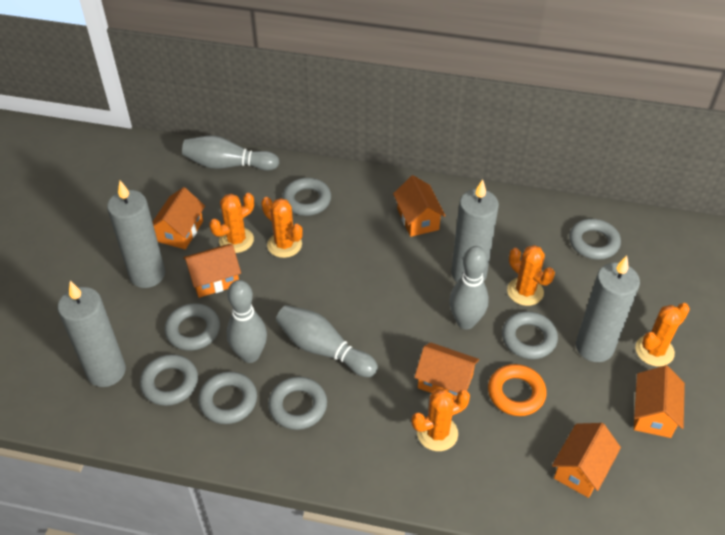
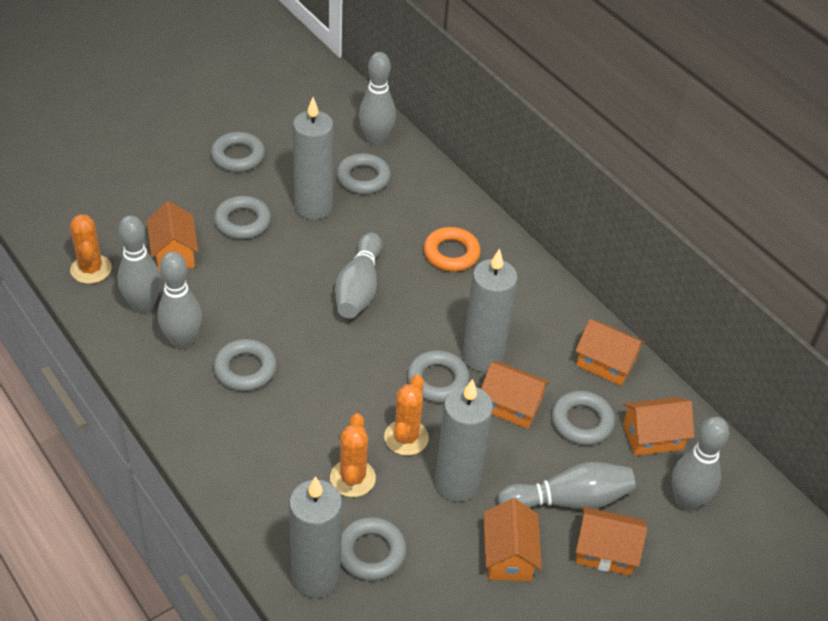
grey bowling pin: [182,136,279,171] [227,280,267,363] [276,305,378,377] [450,246,489,329] = 4 -> [118,215,161,314] [157,252,202,350] [335,232,382,318] [359,52,396,146] [497,462,636,509] [672,417,729,511] = 6
orange cactus: [209,193,254,253] [261,197,303,258] [412,389,470,451] [507,245,555,306] [636,303,690,366] = 5 -> [70,214,112,284] [330,413,376,497] [384,374,429,456] = 3

